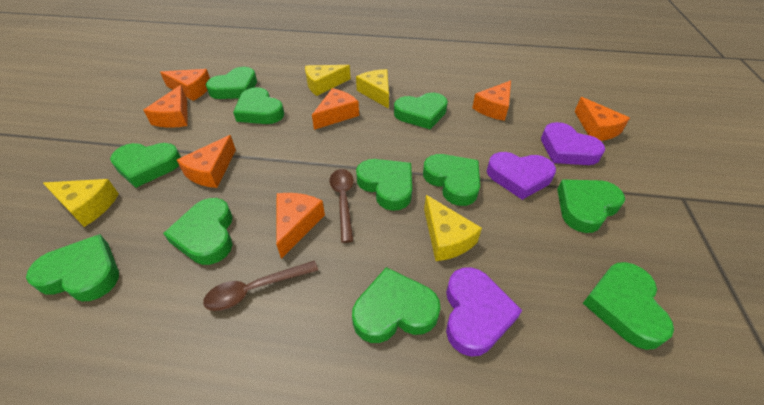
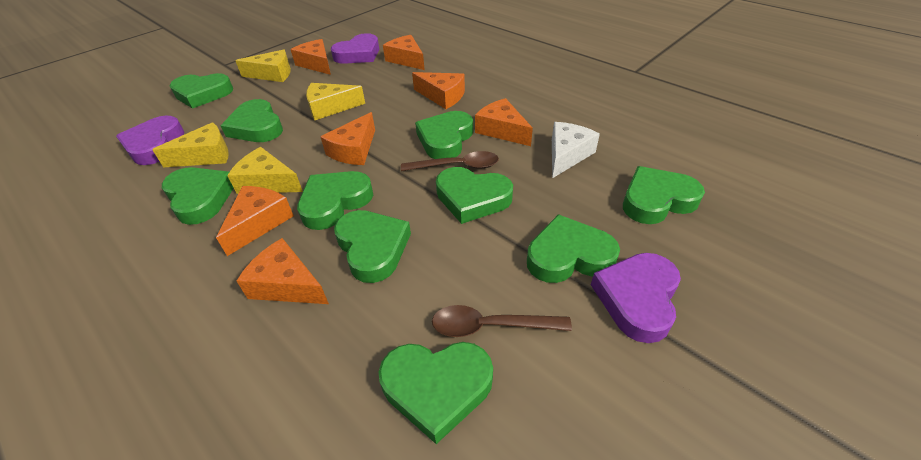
green heart: [26,234,119,301] [110,143,181,188] [163,198,233,265] [206,67,257,99] [233,87,284,124] [352,267,441,343] [356,159,412,211] [394,93,448,129] [423,154,480,206] [557,180,625,233] [583,262,674,350] = 11 -> [162,167,234,225] [170,73,233,109] [221,99,283,142] [297,171,373,230] [334,210,411,283] [379,342,493,444] [415,111,473,159] [436,167,513,224] [527,214,620,283] [623,166,705,224] = 10
white cheese: none = 0 -> [552,122,600,178] = 1

